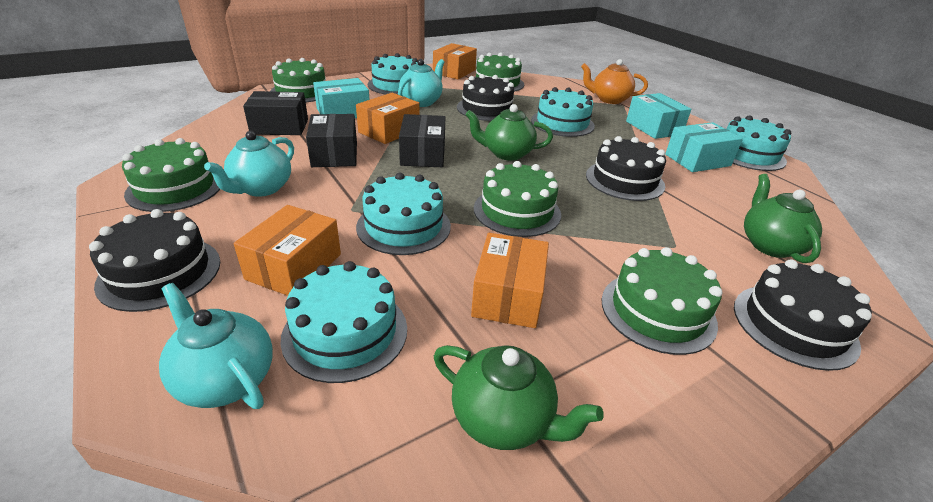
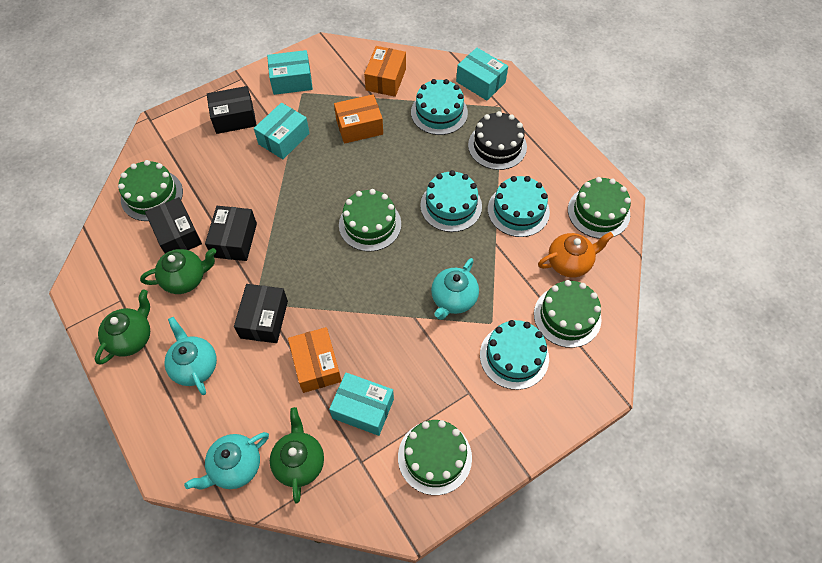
black box: [243,91,308,135] [306,114,357,167] [399,114,445,167] = 3 -> [145,197,202,254] [205,206,257,261] [207,86,257,134] [234,284,288,343] = 4
black cake: [89,209,220,312] [457,74,514,121] [586,136,666,201] [734,259,872,371] = 4 -> [468,111,527,170] = 1
orange box: [234,205,341,296] [356,93,419,144] [433,43,477,79] [471,233,549,328] = 4 -> [288,327,342,393] [334,94,383,144] [364,46,406,97] = 3
turquoise box: [313,78,370,118] [626,93,691,139] [665,122,743,172] = 3 -> [254,103,310,159] [267,50,313,95] [329,372,394,436] [456,48,508,101] = 4
turquoise cake: [280,261,407,383] [356,173,451,255] [368,53,418,95] [531,87,595,137] [727,115,791,171] = 5 -> [411,79,468,135] [420,170,482,232] [480,320,549,390] [488,176,550,237] = 4

